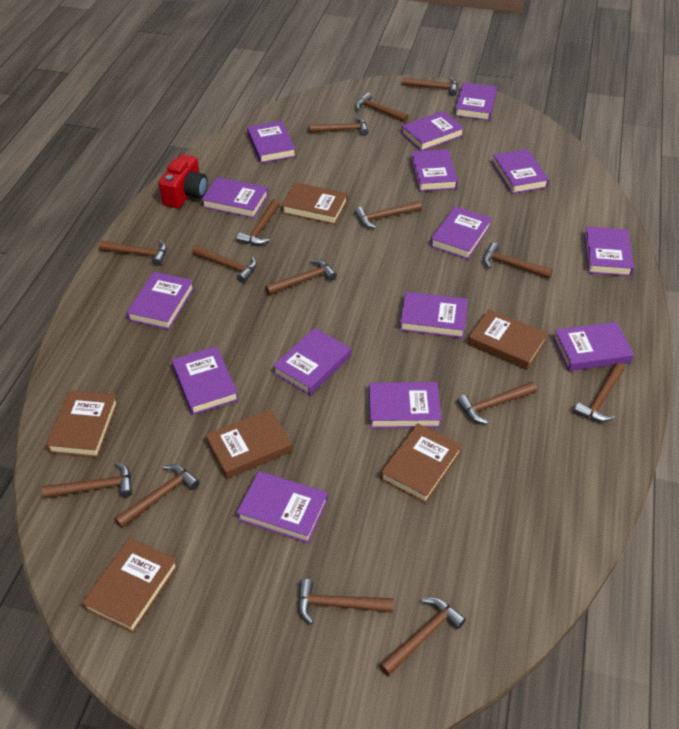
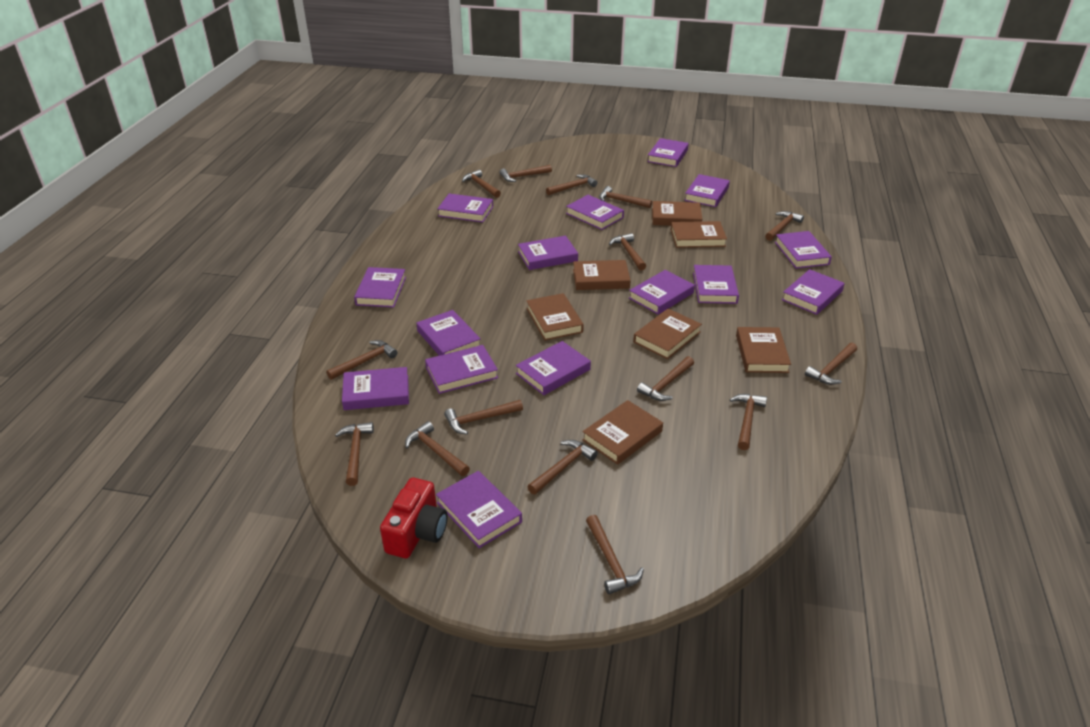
brown book: [46,390,118,458] [82,538,178,633] [206,409,293,479] [282,183,348,225] [380,423,462,503] [468,309,548,370] = 6 -> [526,293,584,341] [573,260,631,290] [582,400,663,465] [633,309,702,359] [652,201,702,226] [671,221,727,248] [736,327,791,373] = 7

